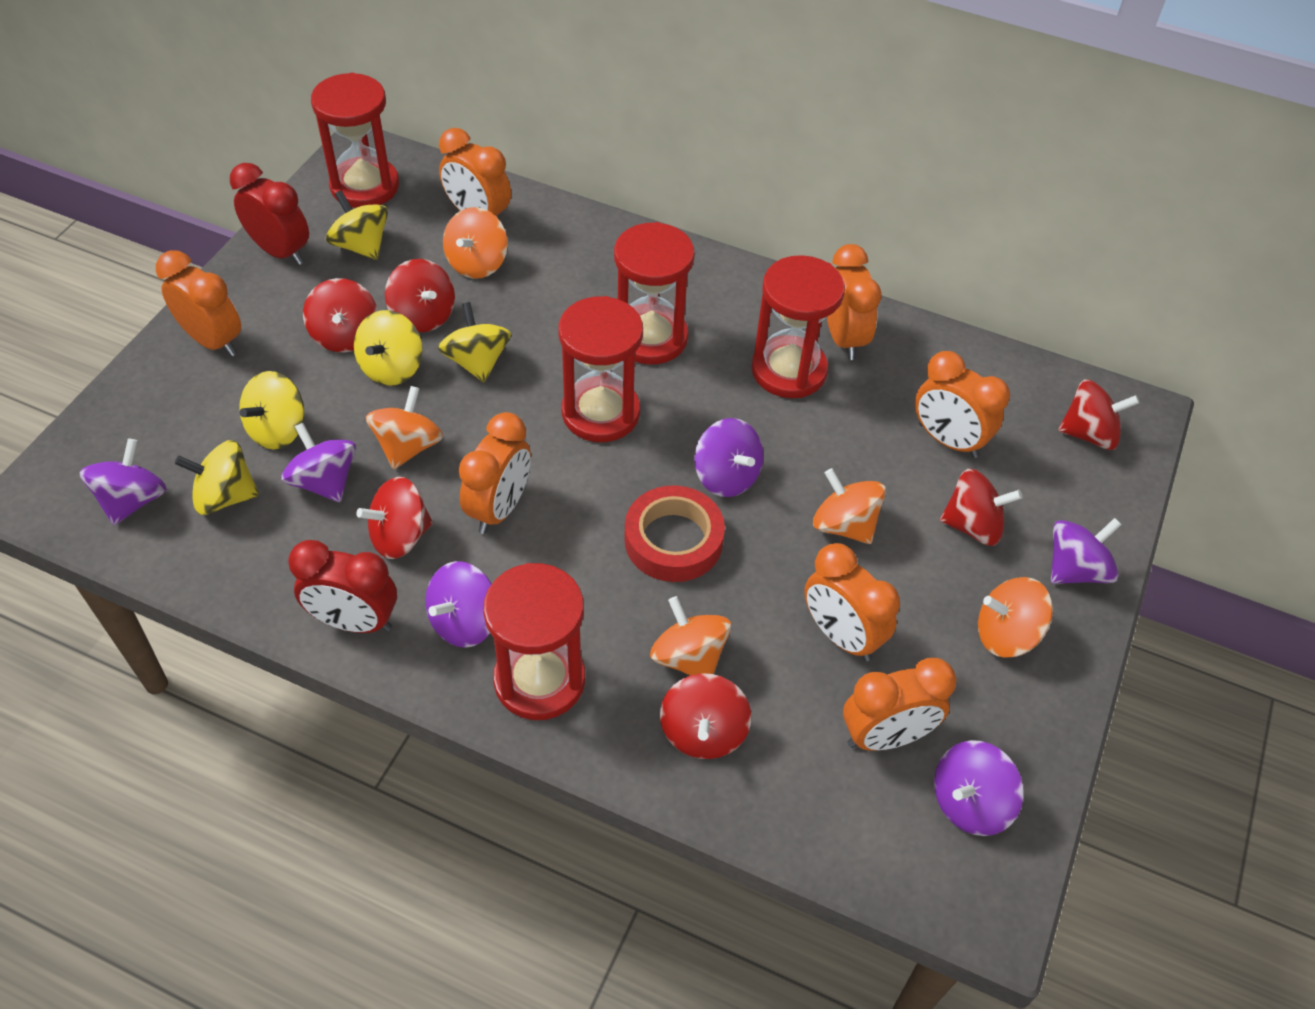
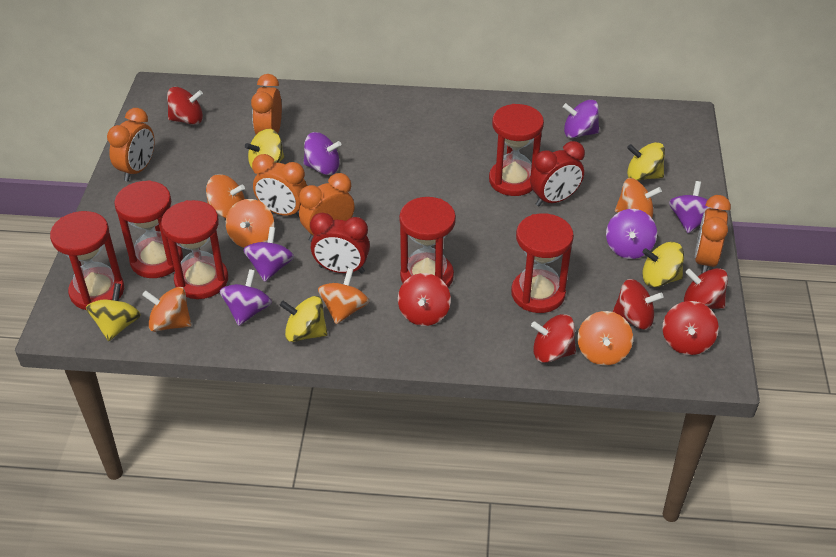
orange clock: [156,250,241,357] [439,128,511,219] [459,412,531,534] [804,543,900,661] [827,244,882,360] [843,658,956,751] [915,351,1010,458] = 7 -> [107,108,154,181] [251,74,282,134] [252,154,307,217] [299,173,355,242] [695,195,731,274] = 5
orange spinning top: [366,386,443,469] [443,207,508,279] [650,596,731,675] [813,468,886,544] [978,577,1053,658] = 5 -> [142,287,191,332] [206,174,245,219] [226,199,274,248] [318,268,369,324] [578,311,633,365] [615,178,662,218] = 6
red hourglass: [311,73,399,208] [483,563,585,720] [558,296,643,442] [614,222,695,364] [751,255,845,398] = 5 -> [50,211,124,310] [114,180,183,278] [161,200,228,299] [399,197,456,287] [489,104,544,196] [511,213,574,313] = 6
red tape: [624,485,725,582] = 1 -> none = 0

